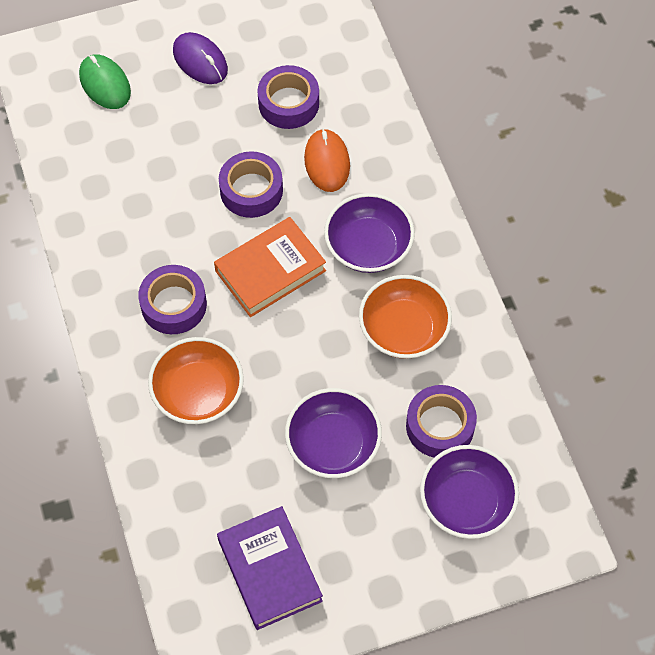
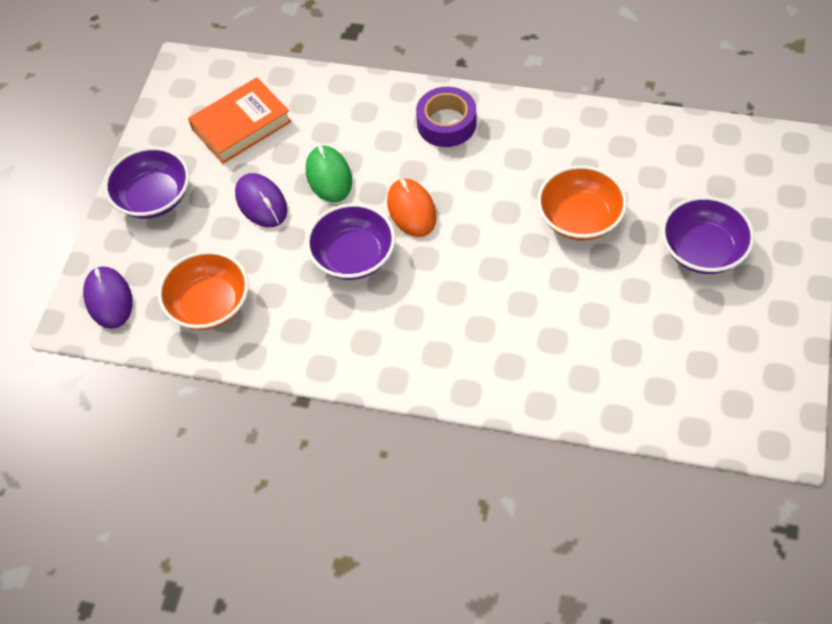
purple book: [217,506,323,630] = 1 -> none = 0
purple mouse: [173,32,228,84] = 1 -> [83,267,133,329] [235,173,287,227] = 2
purple tape: [138,265,207,334] [219,151,283,218] [258,65,319,129] [406,385,477,457] = 4 -> [416,87,477,147] = 1

